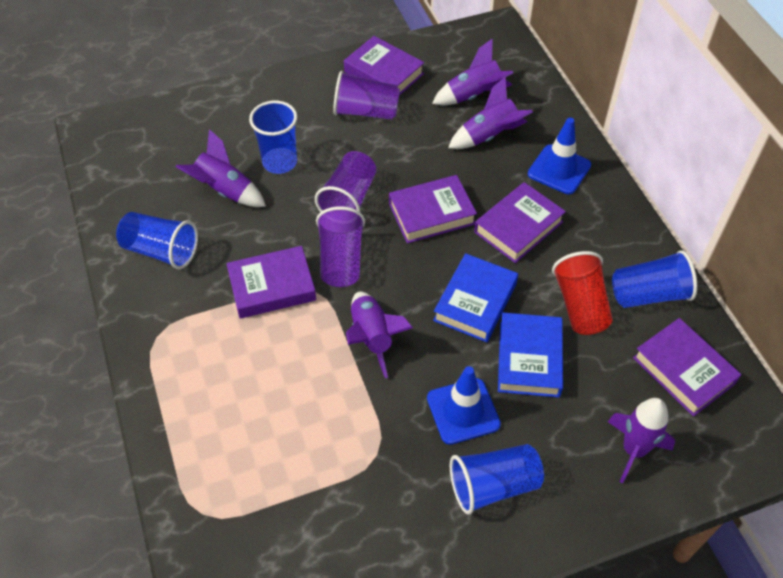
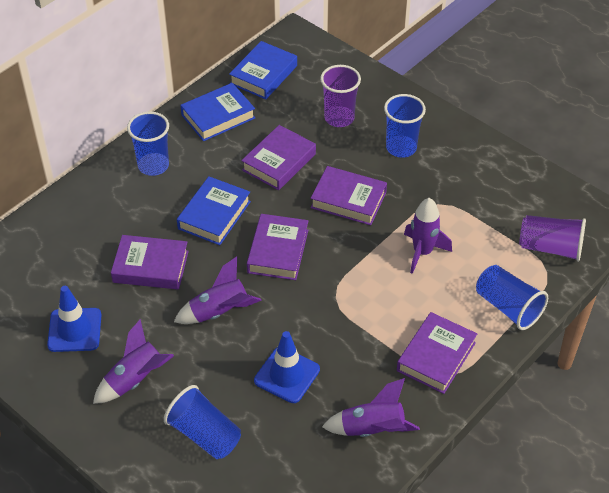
blue book: [433,253,518,342] [498,313,563,398] = 2 -> [177,176,251,245] [180,83,255,141] [229,41,297,99] = 3
purple cup: [315,151,376,212] [316,206,365,287] [333,71,400,120] = 3 -> [320,65,361,127] [519,215,586,262] = 2
purple rocket: [176,129,266,207] [346,292,413,378] [432,38,513,105] [448,76,533,149] [608,398,675,483] = 5 -> [93,319,174,404] [174,257,262,324] [322,378,420,437] [404,198,452,274] = 4
red cup: [552,251,613,335] = 1 -> none = 0

